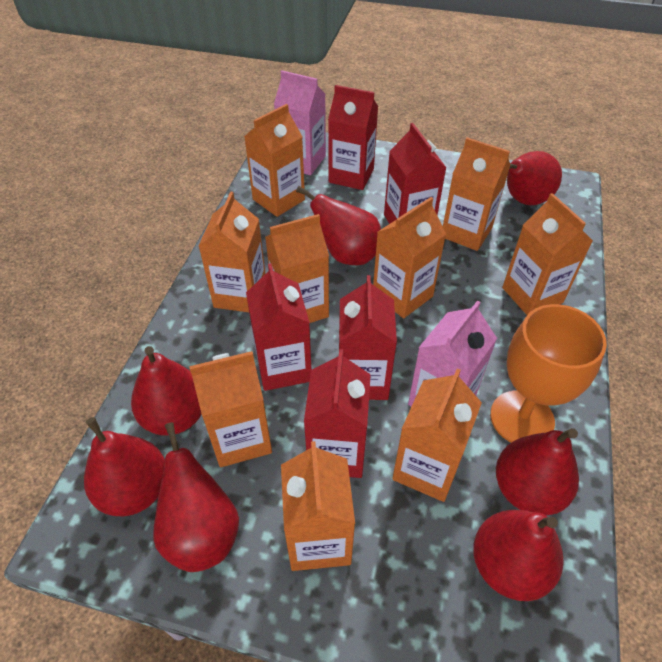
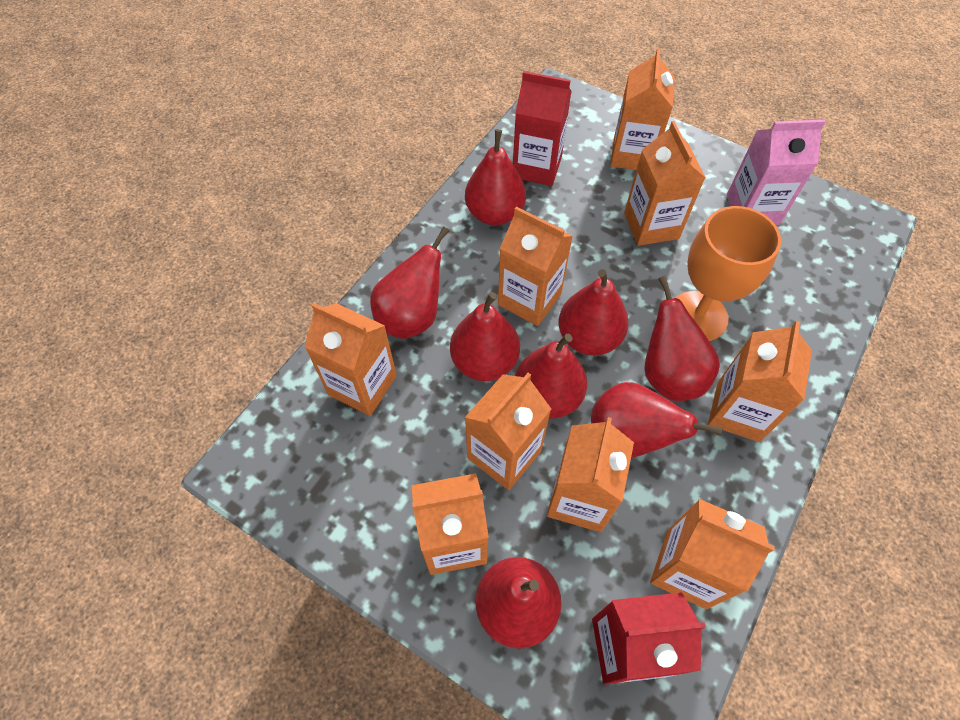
pink carton: [274,70,326,175] [408,301,497,407] = 2 -> [727,120,826,226] = 1
red carton: [246,263,311,391] [304,349,371,478] [328,85,378,190] [339,275,397,400] [384,123,446,224] = 5 -> [513,71,572,186] [592,592,706,685] = 2
red pear: [84,417,165,516] [131,346,202,435] [153,422,239,572] [296,186,381,265] [473,510,563,601] [496,428,579,516] [507,151,562,205] = 7 -> [370,227,449,339] [450,292,520,381] [465,129,526,226] [476,557,562,649] [515,334,587,419] [558,269,629,356] [591,382,723,458] [644,276,720,401] = 8

